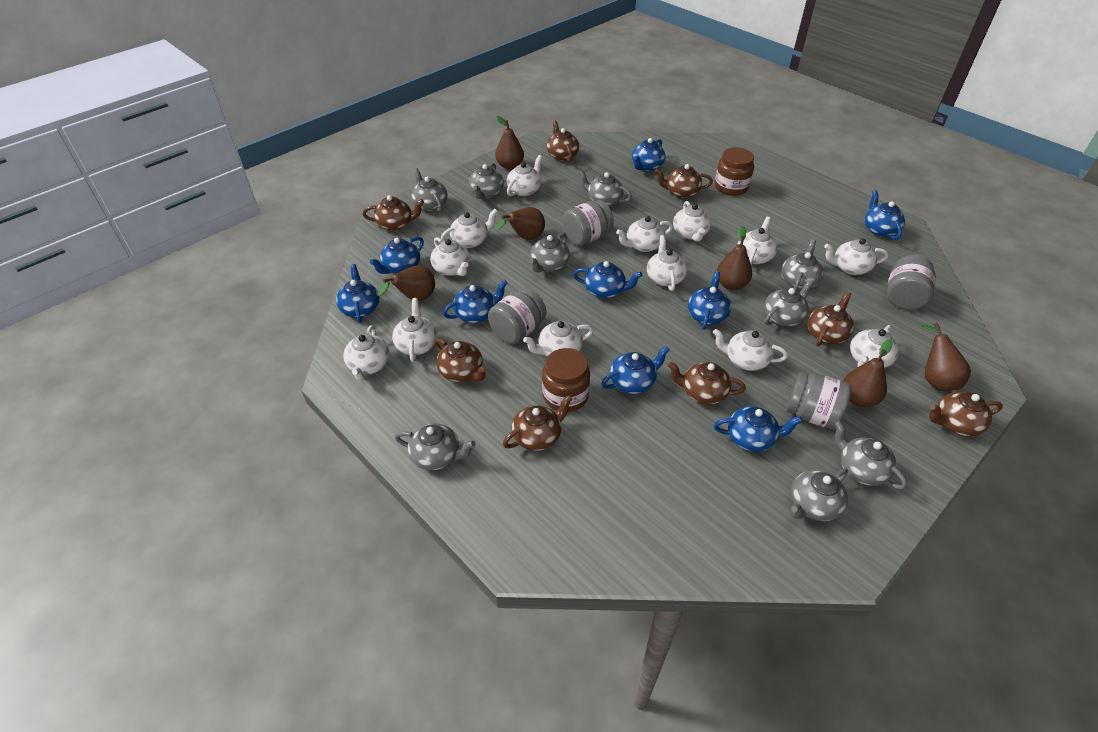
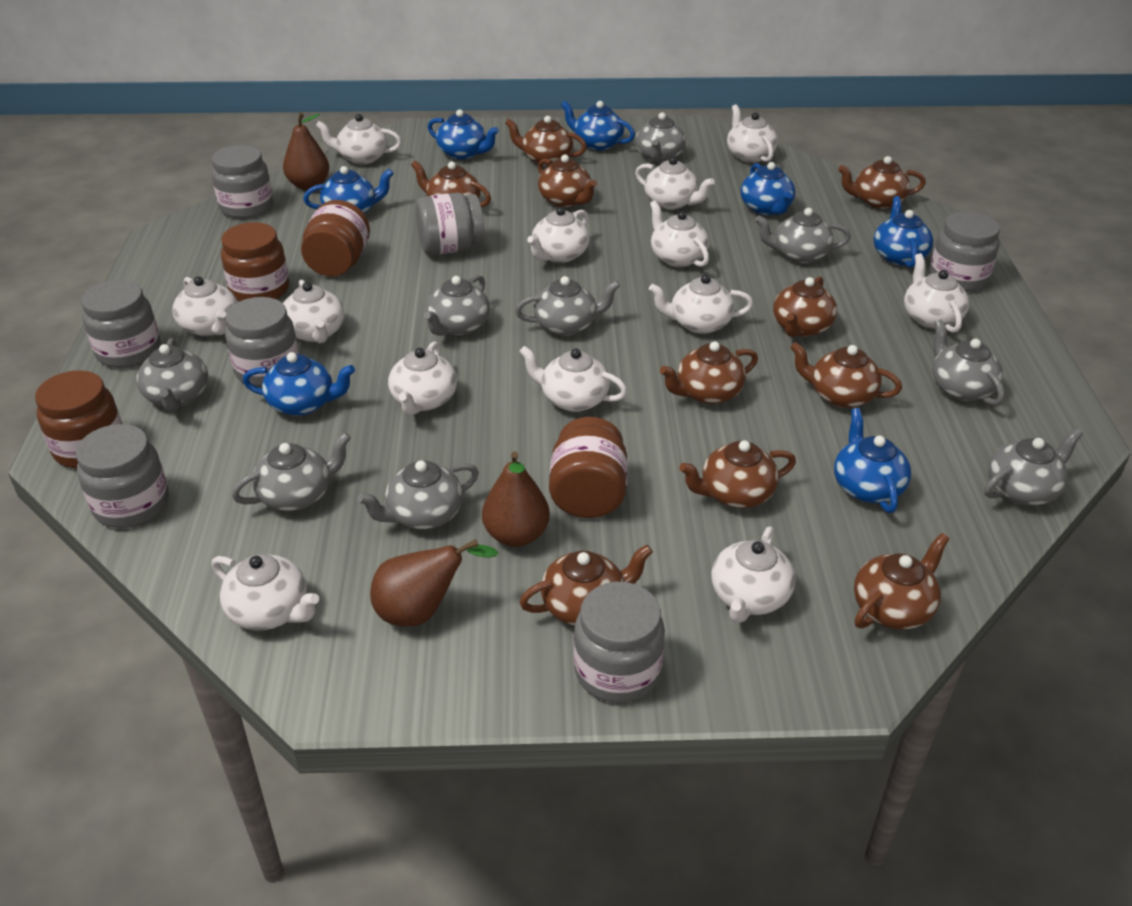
blue teapot: [336,264,379,323] [370,237,424,274] [443,280,507,323] [573,261,642,298] [601,346,670,394] [632,138,665,171] [688,271,731,330] [714,406,802,452] [865,190,905,240] = 9 -> [243,352,355,416] [303,166,394,214] [428,109,499,160] [561,101,635,150] [741,162,795,215] [834,408,911,513] [873,196,933,268] = 7
brown jar: [542,348,590,412] [715,147,754,196] = 2 -> [35,370,122,468] [221,222,289,302] [301,200,370,277] [549,417,627,518] = 4
brown pear: [378,265,435,301] [495,116,524,170] [496,207,545,240] [717,226,752,290] [843,339,893,407] [922,323,971,391] = 6 -> [283,112,329,190] [370,539,498,627] [482,451,550,547] = 3
brown teapot: [363,195,424,230] [434,339,488,382] [503,395,573,451] [546,121,579,162] [655,164,713,198] [667,362,746,405] [808,292,854,346] [929,392,1003,436] = 8 -> [411,161,491,207] [505,116,587,166] [519,545,653,626] [538,154,597,207] [660,341,758,404] [679,440,796,508] [773,276,837,337] [790,342,902,408] [838,156,926,209] [854,533,950,630] = 10
grey jar: [488,288,547,344] [563,200,614,246] [786,372,852,429] [887,255,936,310] = 4 -> [76,424,169,528] [81,280,160,368] [211,145,273,219] [225,297,299,387] [416,193,485,255] [574,582,665,703] [930,211,1000,292] = 7

